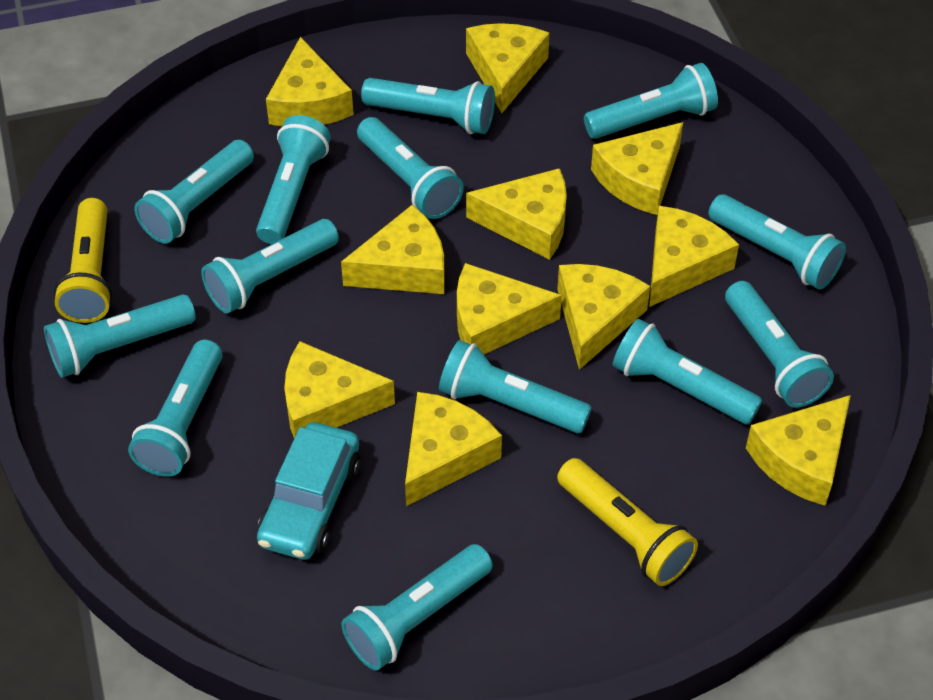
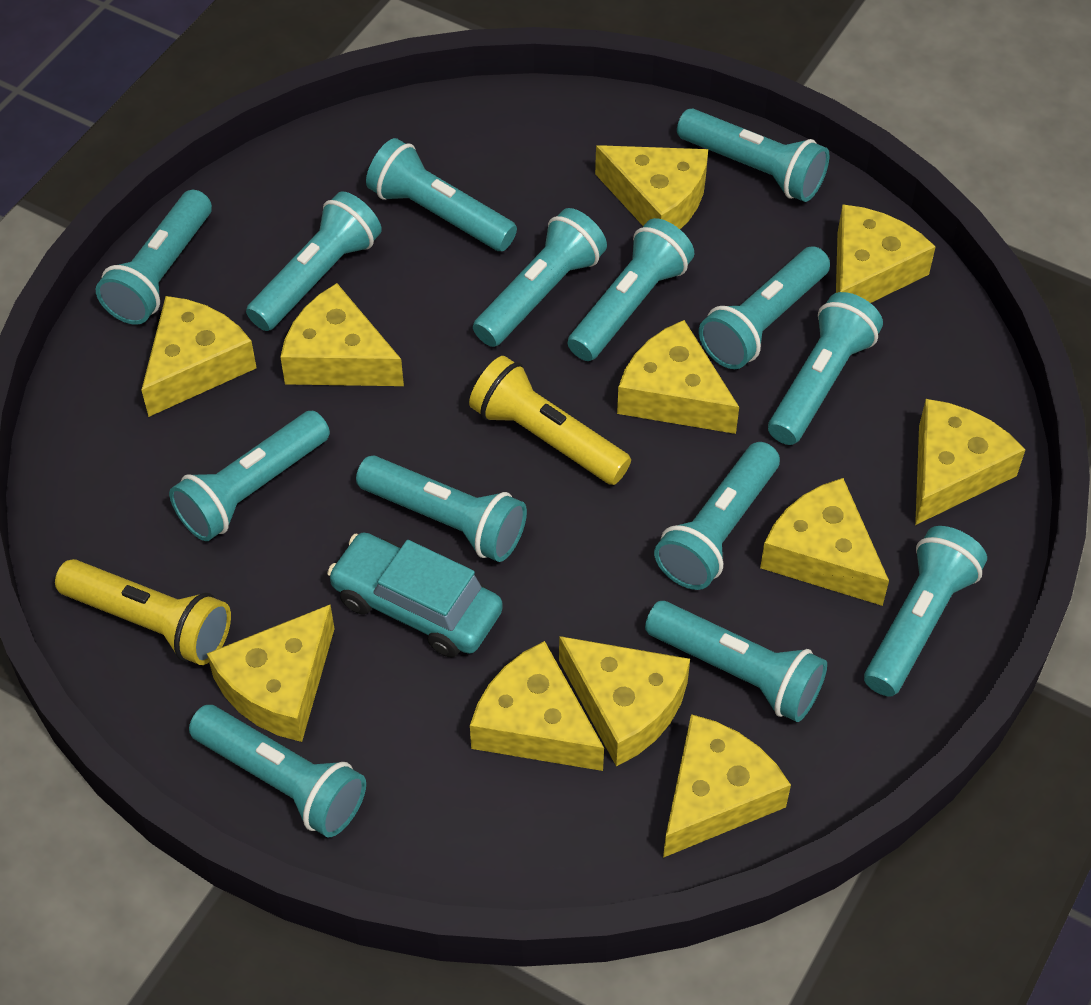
turquoise flashlight: [44,295,196,378] [128,340,223,477] [135,140,254,244] [201,219,339,313] [256,115,331,244] [341,544,493,670] [357,117,464,219] [361,78,495,134] [439,340,592,433] [584,63,718,139] [613,319,762,425] [708,194,846,289] [725,281,834,408] = 13 -> [96,190,212,325] [169,411,330,541] [189,705,366,837] [246,191,382,331] [356,455,527,562] [366,138,517,251] [473,208,607,347] [568,218,695,361] [645,601,827,722] [654,442,780,590] [677,108,829,202] [699,246,830,369] [768,292,883,445] [864,526,987,697] = 14

